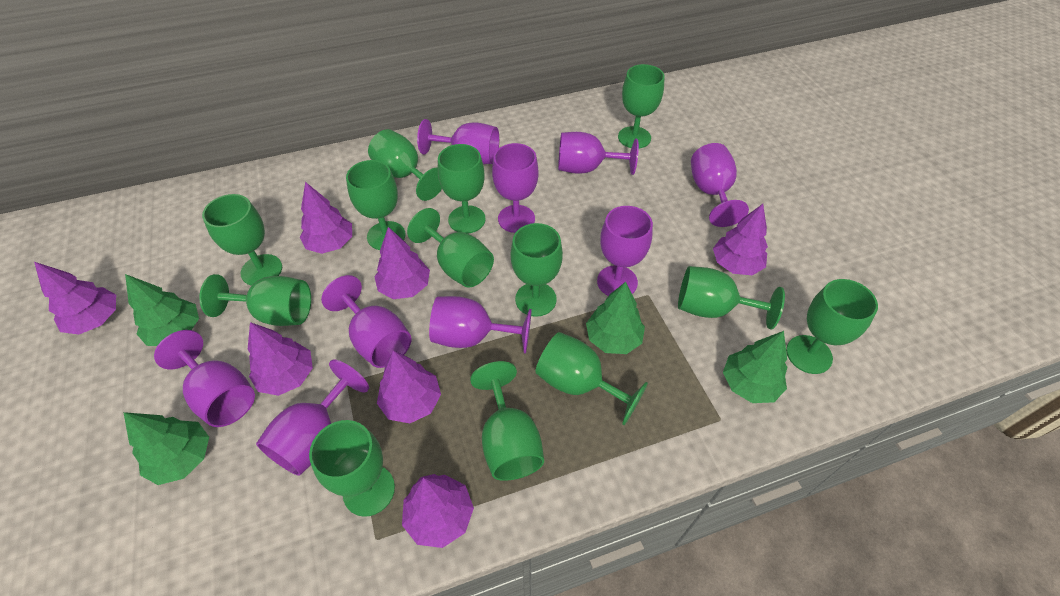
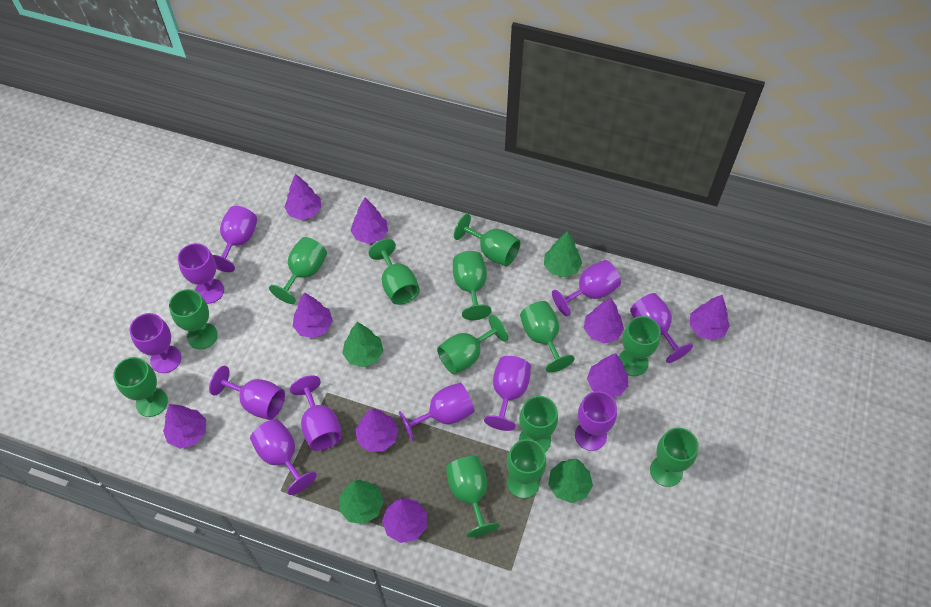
purple goblet: [154,330,255,427] [256,359,369,476] [321,275,411,368] [417,119,499,164] [429,296,532,354] [492,143,538,233] [558,132,639,175] [597,206,653,296] [691,143,749,227] = 9 -> [129,313,181,373] [178,243,224,304] [209,366,285,420] [213,206,257,272] [250,419,317,495] [290,375,342,451] [399,382,475,441] [484,356,531,431] [552,260,621,316] [575,391,617,451] [630,293,693,363] = 11
purple tree: [34,262,116,335] [248,322,313,396] [300,182,352,254] [375,227,430,299] [377,350,441,423] [402,474,474,548] [713,204,768,275] = 7 -> [163,404,206,449] [284,173,321,220] [293,292,333,338] [350,198,388,244] [355,408,399,452] [382,498,427,543] [584,298,624,344] [587,353,628,397] [690,295,730,340] = 9

